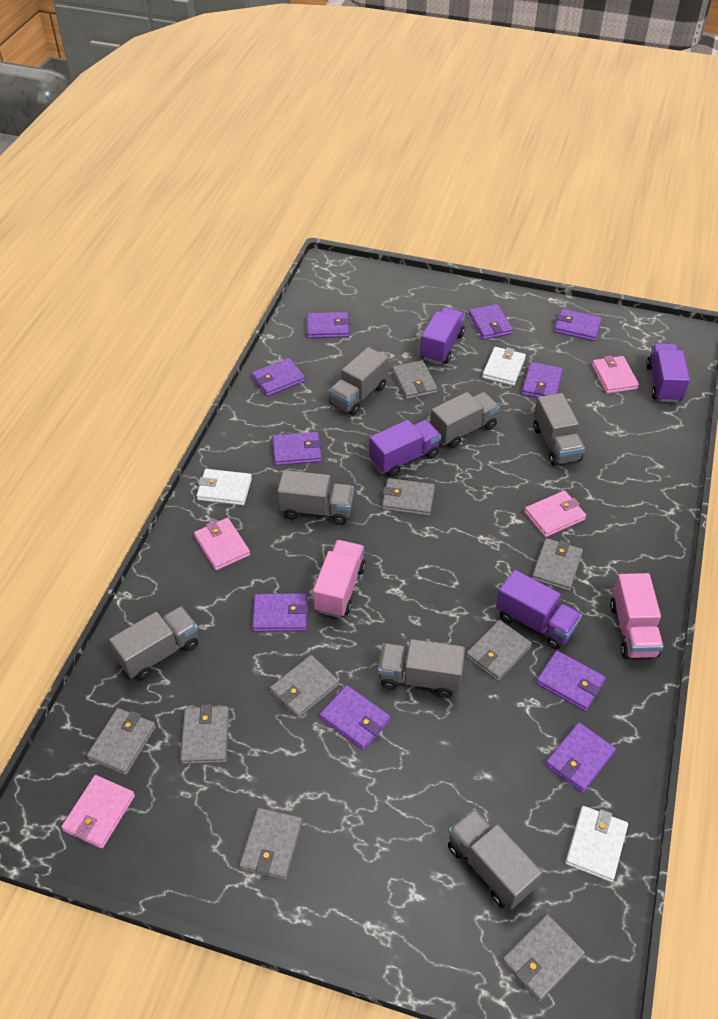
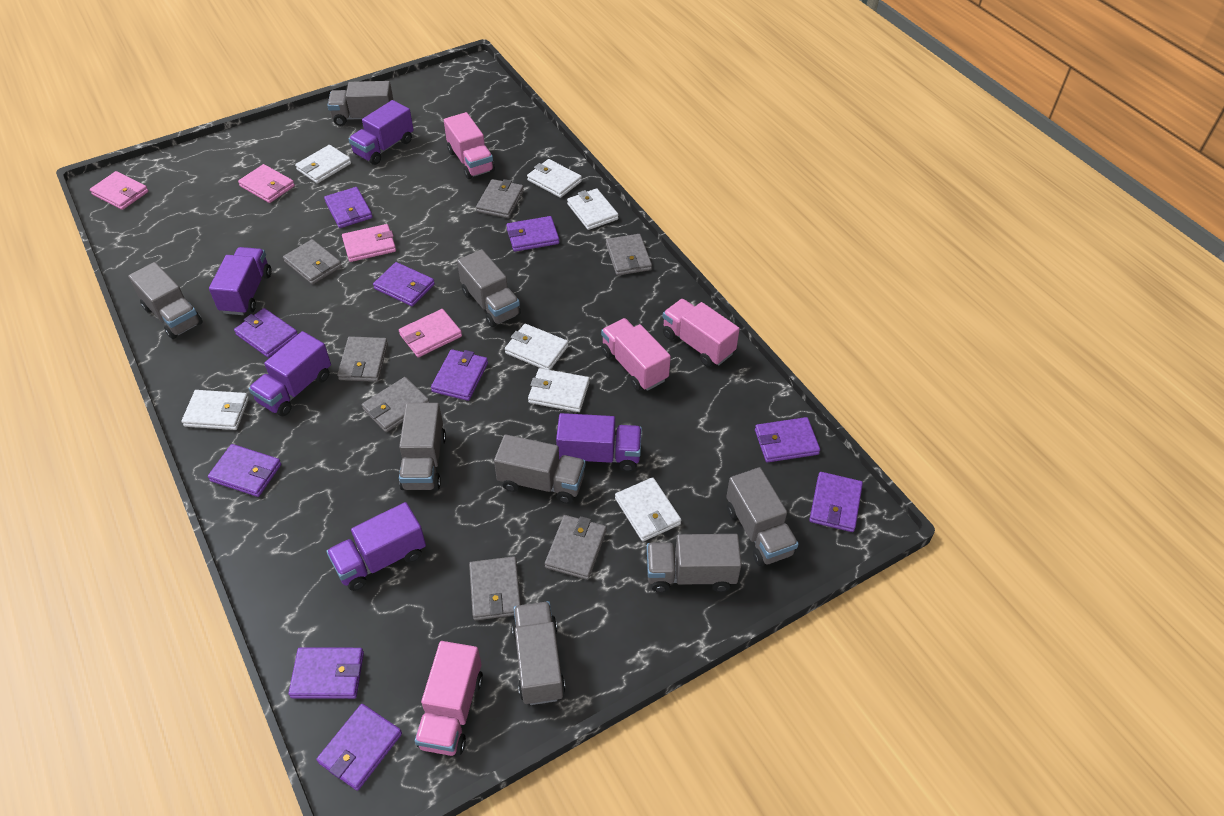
grey truck: [109,606,198,680] [277,470,354,525] [329,347,388,415] [378,639,465,698] [430,392,500,448] [448,808,542,910] [533,393,585,466] = 7 -> [128,262,203,339] [327,81,393,126] [399,403,446,490] [457,249,521,327] [494,434,586,504] [512,601,565,705] [647,534,742,592] [726,467,799,566] = 8
grey wallet: [87,708,156,775] [180,704,229,764] [239,808,303,880] [270,655,339,718] [382,478,435,516] [392,360,438,400] [466,620,532,681] [502,914,585,1002] [532,538,583,591] = 9 -> [283,239,342,285] [337,336,388,382] [362,377,430,432] [469,556,521,620] [476,179,524,218] [545,515,606,580] [606,234,652,275] = 7
pink truck: [313,540,366,618] [610,573,663,658] = 2 -> [415,641,483,756] [444,112,495,179] [601,318,671,391] [663,299,740,367] = 4
purple truck: [369,420,441,477] [420,307,465,364] [496,570,582,649] [646,343,690,402] = 4 -> [209,247,271,315] [249,331,331,416] [326,502,426,591] [349,100,414,165] [556,413,642,472] = 5
white wallet: [196,469,252,505] [482,347,526,386] [565,806,628,882] = 3 -> [181,390,249,430] [295,145,351,184] [505,324,568,370] [527,159,582,198] [528,368,590,412] [567,188,618,230] [615,477,681,541] = 7

